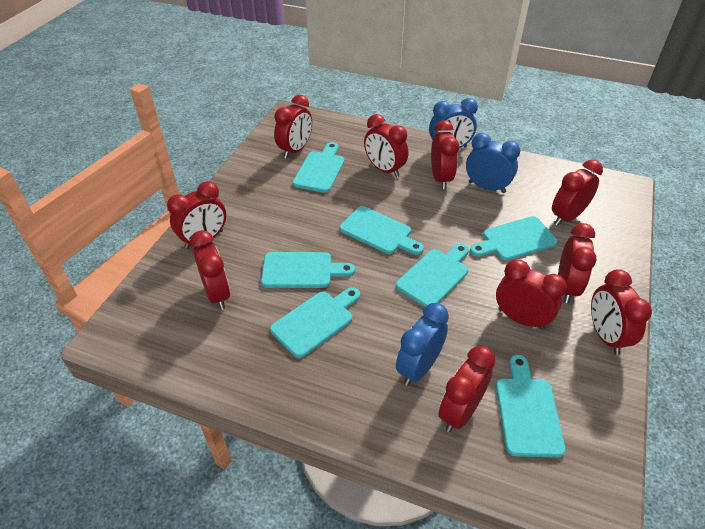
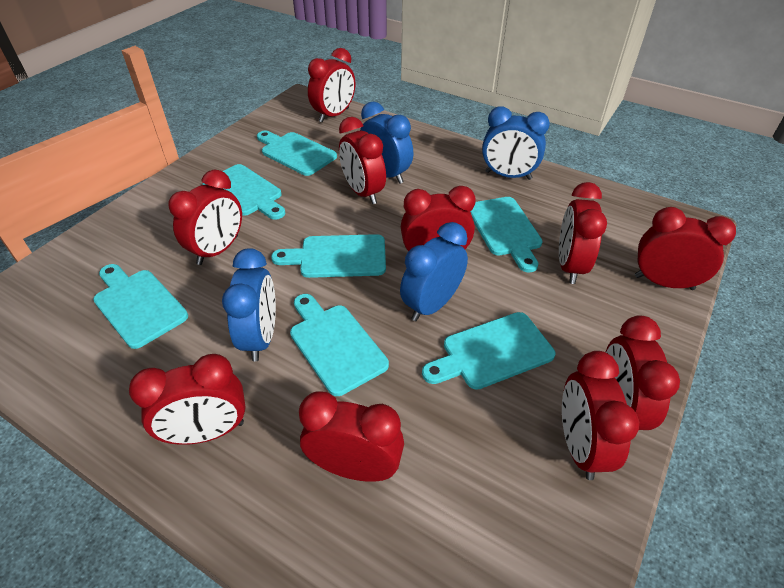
blue clock: [396,303,449,386] [429,98,478,148] [466,133,521,193] = 3 -> [222,248,276,362] [360,102,413,184] [400,222,468,321] [482,106,550,180] = 4

